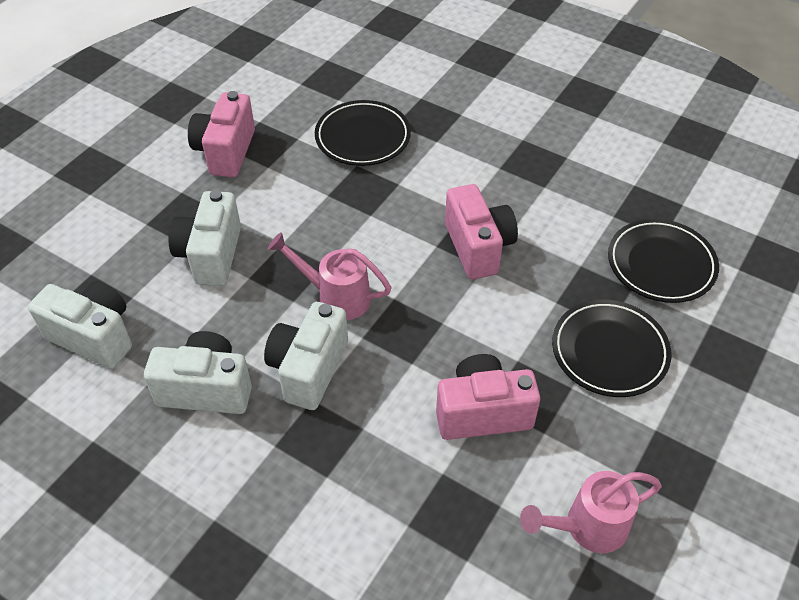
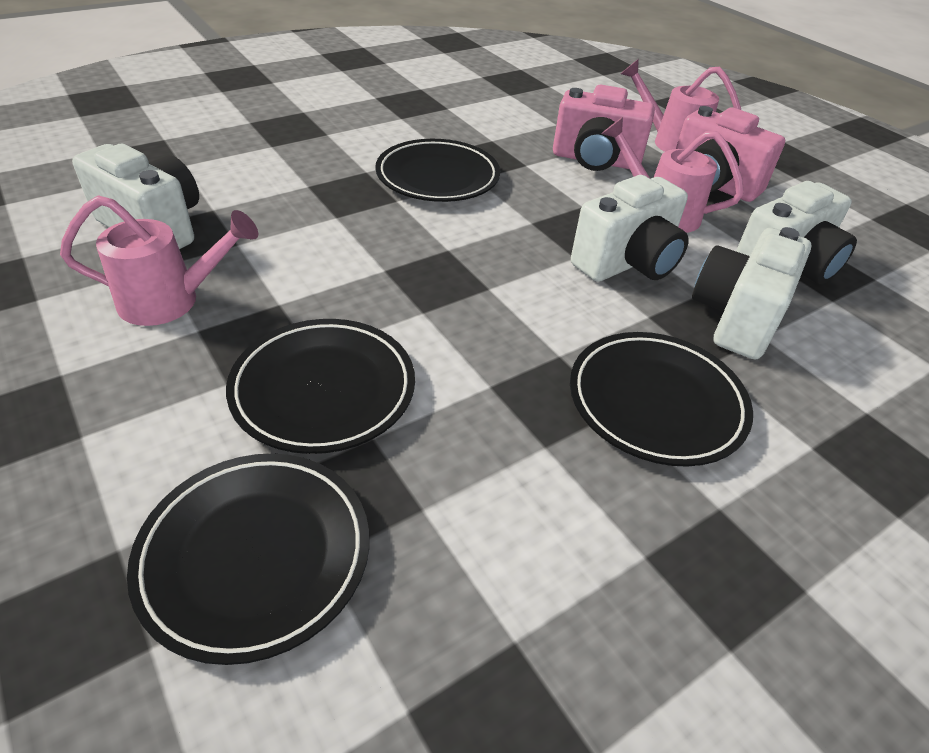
black plate: [315,100,411,166] [552,300,672,397] [608,219,719,303] = 3 -> [127,453,369,665] [226,319,415,454] [375,139,500,202] [570,332,753,467] = 4
pink camera: [188,91,255,178] [436,354,540,440] [445,184,518,280] = 3 -> [553,85,655,171] [676,106,785,202] = 2
pink watering can: [268,232,391,320] [520,471,662,553] = 2 -> [60,195,258,326] [601,117,744,233] [621,59,741,152] = 3

